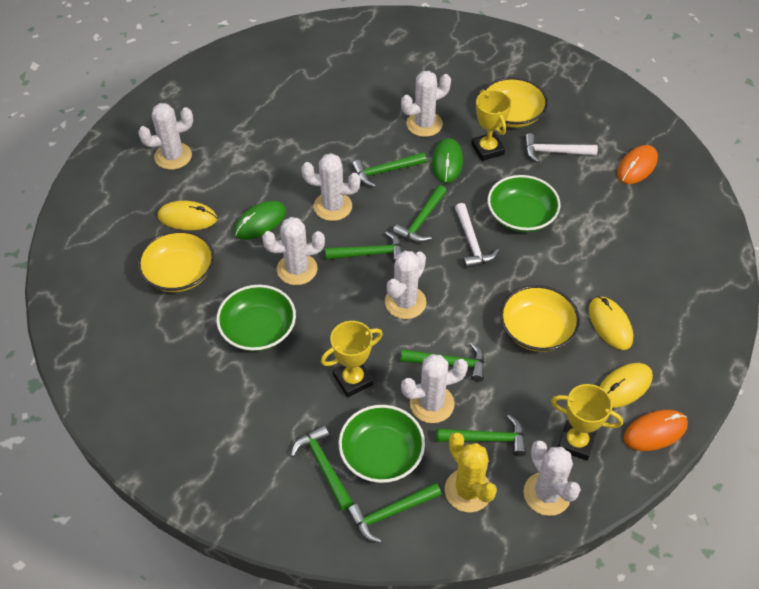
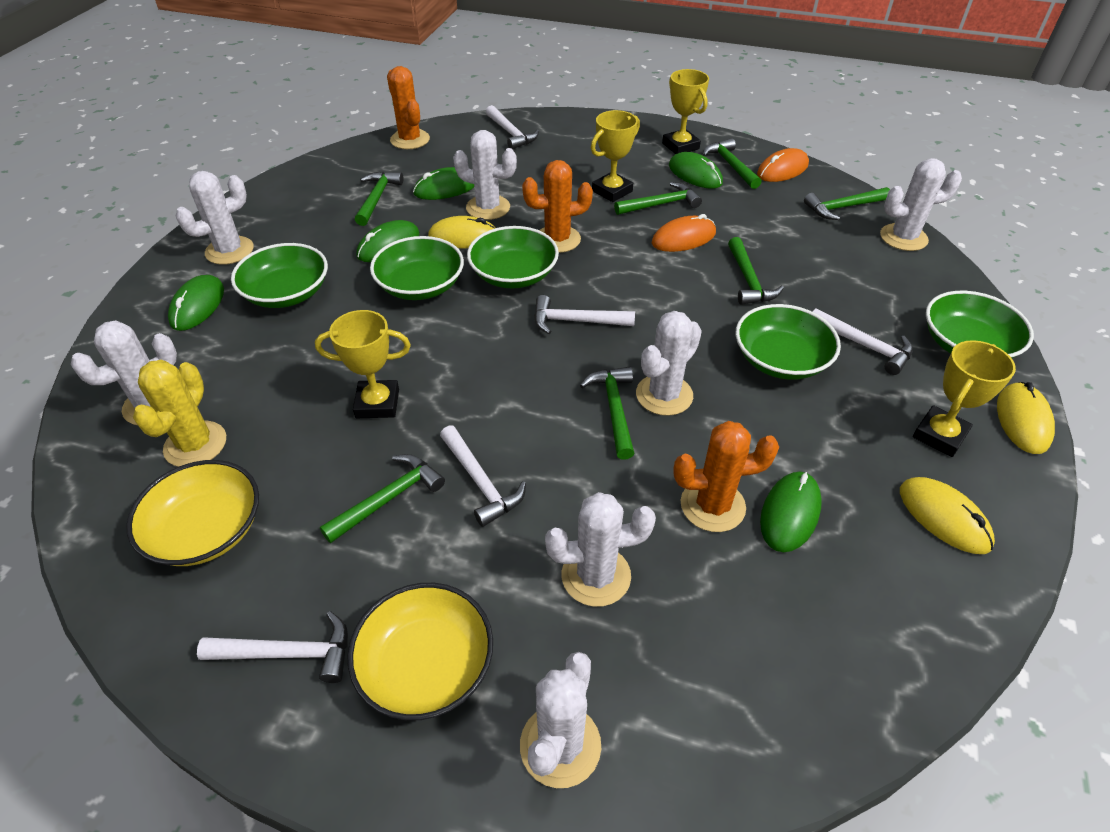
green bowl: [216,285,296,351] [339,405,425,483] [488,175,561,233] = 3 -> [231,243,328,308] [370,236,464,300] [467,226,559,288] [736,304,841,380] [926,291,1034,358] = 5
green mouse: [234,201,286,240] [432,138,463,183] = 2 -> [168,275,224,331] [357,220,419,262] [413,167,474,200] [669,152,723,189] [760,472,822,552] = 5
orange cactus: none = 0 -> [387,66,430,149] [522,160,593,253] [673,421,779,532] = 3
white hammer: [455,203,499,269] [524,133,598,163] = 2 -> [197,611,348,683] [440,425,526,527] [486,105,539,150] [534,295,635,334] [813,308,913,375] = 5
yellow bowl: [138,230,214,292] [484,77,548,128] [500,285,580,352] = 3 -> [126,460,259,566] [348,583,493,721] = 2
yellow trophy: [321,321,383,397] [471,90,511,161] [551,384,623,461] = 3 -> [315,310,411,418] [591,110,640,202] [662,69,709,154] [913,340,1016,457] = 4

